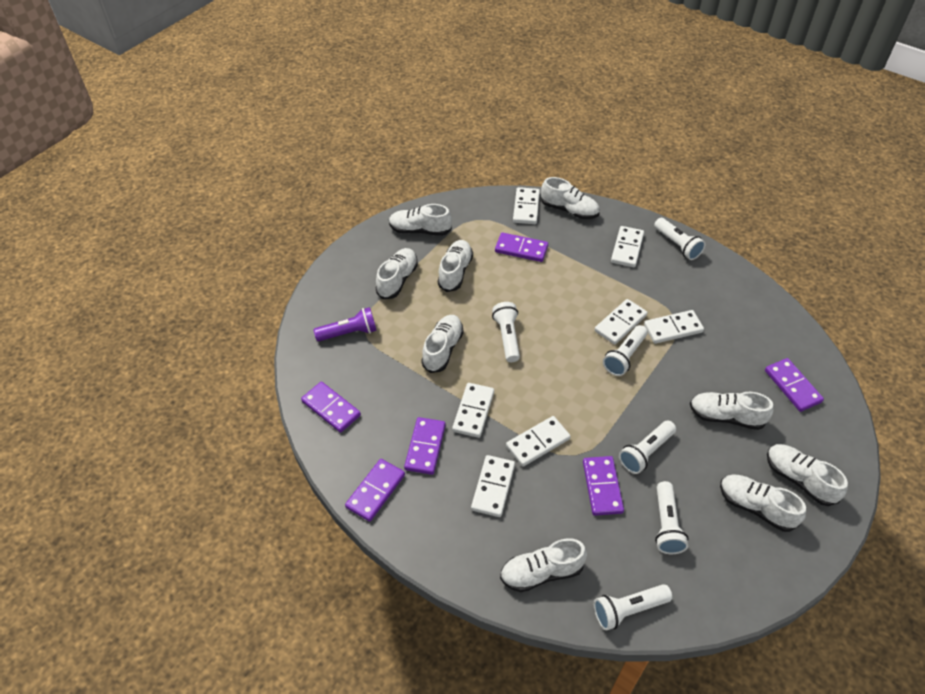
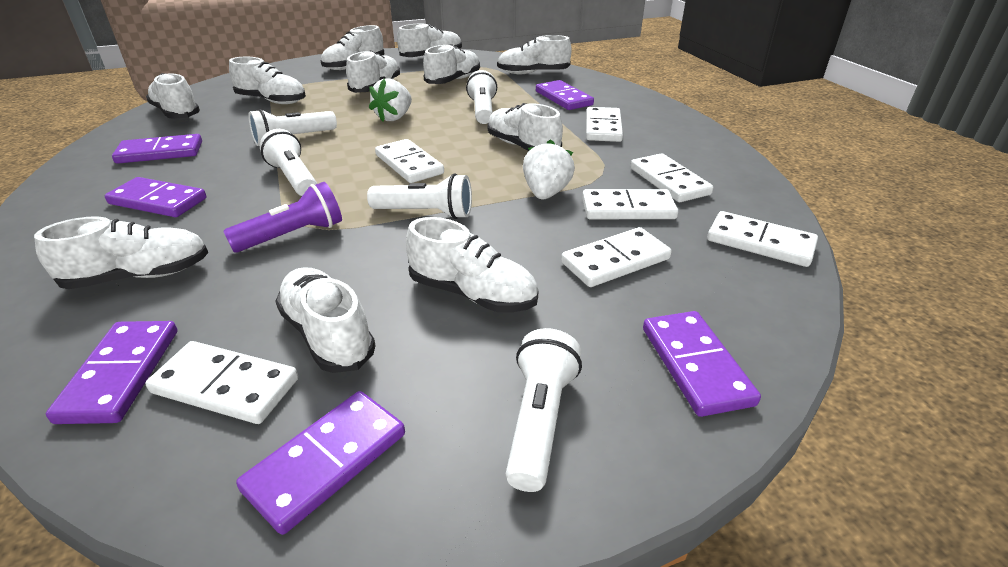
white flashlight: [492,302,520,362] [594,584,672,631] [603,325,648,376] [619,420,676,474] [654,218,705,260] [655,481,689,554] = 6 -> [248,109,337,146] [260,129,317,196] [367,173,472,219] [466,70,497,124] [506,328,582,492] = 5
white shoe: [376,248,418,299] [389,204,452,236] [421,315,464,373] [438,240,473,292] [500,538,587,592] [541,177,600,219] [690,392,774,430] [720,474,806,532] [767,444,848,506] = 9 -> [34,216,208,289] [146,73,200,119] [229,57,306,104] [275,267,375,373] [320,25,385,70] [346,50,400,93] [397,23,462,57] [406,217,538,312] [423,44,480,84] [487,103,563,151] [497,35,572,74] = 11
white strawberry: none = 0 -> [369,78,412,122] [523,139,575,199] = 2

